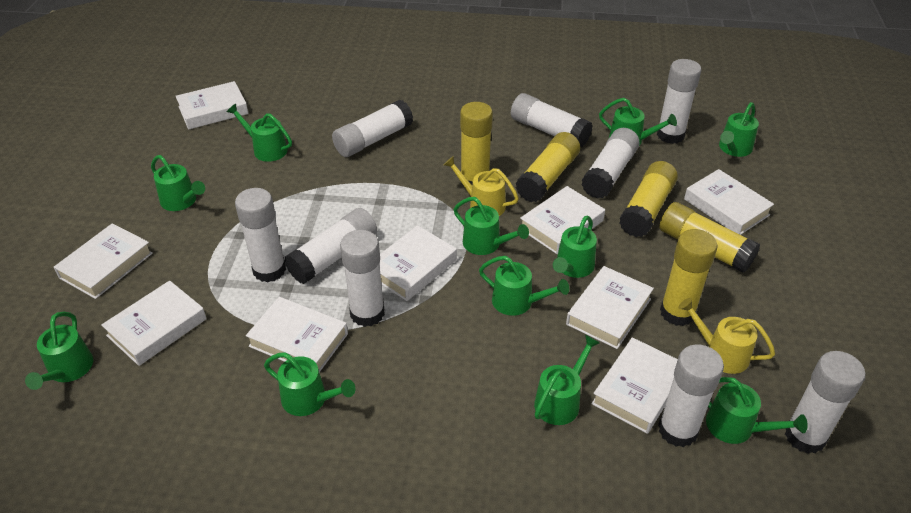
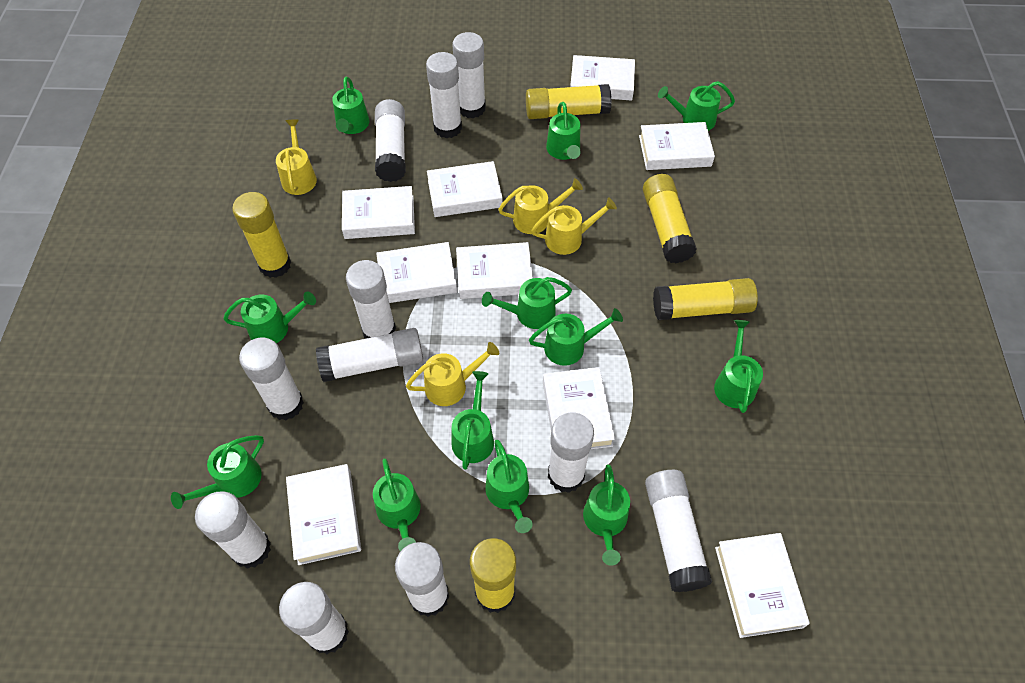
green watering can: [25,312,93,390] [151,155,205,211] [227,104,292,162] [264,352,355,416] [454,197,529,255] [479,256,569,316] [534,335,600,425] [553,216,597,278] [599,98,677,146] [706,377,808,444] [719,102,759,157] = 11 -> [171,435,264,509] [223,292,316,343] [332,77,369,134] [373,459,421,551] [452,371,494,470] [482,277,572,329] [485,440,533,533] [529,308,623,366] [546,102,581,160] [583,464,630,566] [658,81,735,131] [714,320,763,413] = 12
white glue stick: [235,188,286,282] [284,208,377,284] [332,100,413,157] [340,230,385,327] [511,93,593,148] [581,128,640,199] [657,59,701,144] [658,344,724,447] [785,351,866,454] = 9 -> [195,491,271,569] [239,338,304,420] [279,582,349,654] [316,328,423,382] [346,260,396,339] [375,99,406,182] [395,542,449,617] [426,52,462,139] [452,32,486,118] [548,413,594,493] [645,470,712,592] = 11
yellow watering can: [444,156,519,216] [678,298,775,374] = 2 -> [276,119,317,195] [406,342,499,406] [498,178,583,234] [531,197,617,255] = 4

